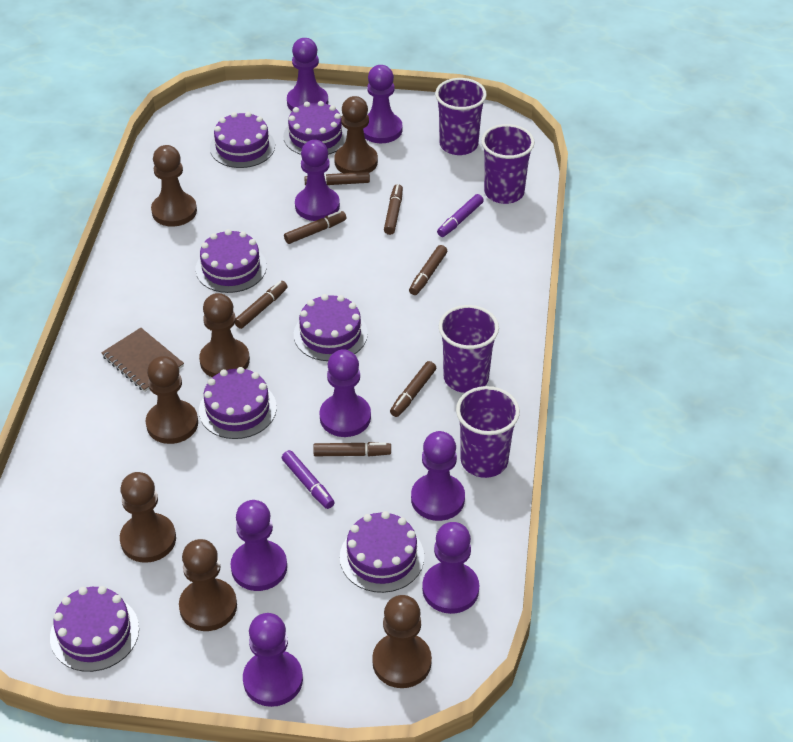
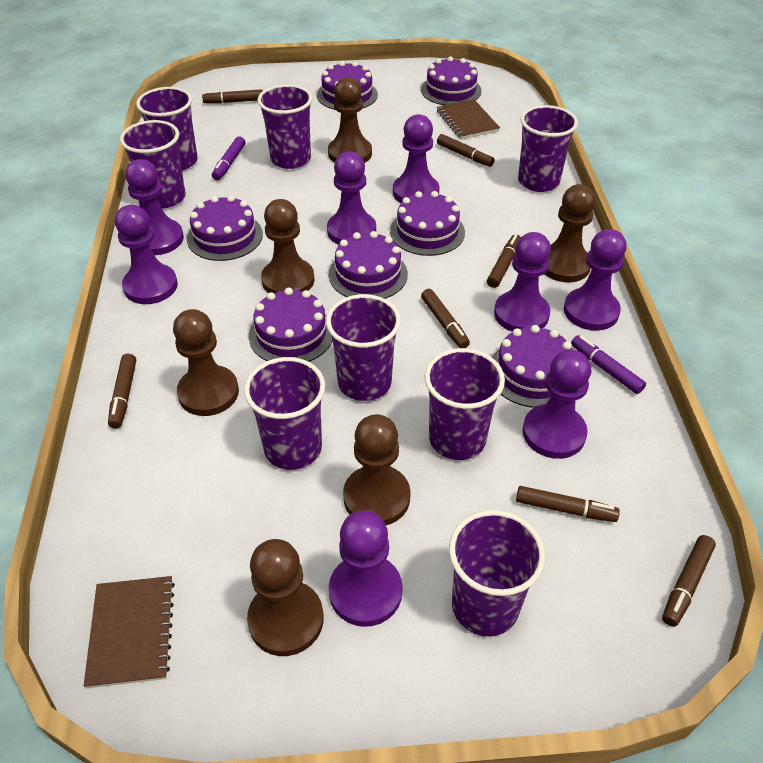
brown notebook: [101,328,184,392] = 1 -> [84,576,175,688] [437,99,500,139] = 2
brown pawn: [120,472,176,563] [146,356,198,444] [151,145,197,227] [179,539,237,631] [199,293,250,377] [334,96,378,173] [372,595,432,688] = 7 -> [173,309,239,416] [247,539,324,656] [261,199,315,293] [328,77,372,163] [343,414,411,525] [545,184,596,282] = 6
purple cup: [435,78,487,155] [439,305,499,393] [456,386,520,478] [481,124,535,204] = 4 -> [120,120,186,208] [136,87,198,171] [244,357,325,470] [257,84,313,169] [326,294,401,401] [425,348,505,460] [449,510,545,637] [518,105,578,192] = 8

